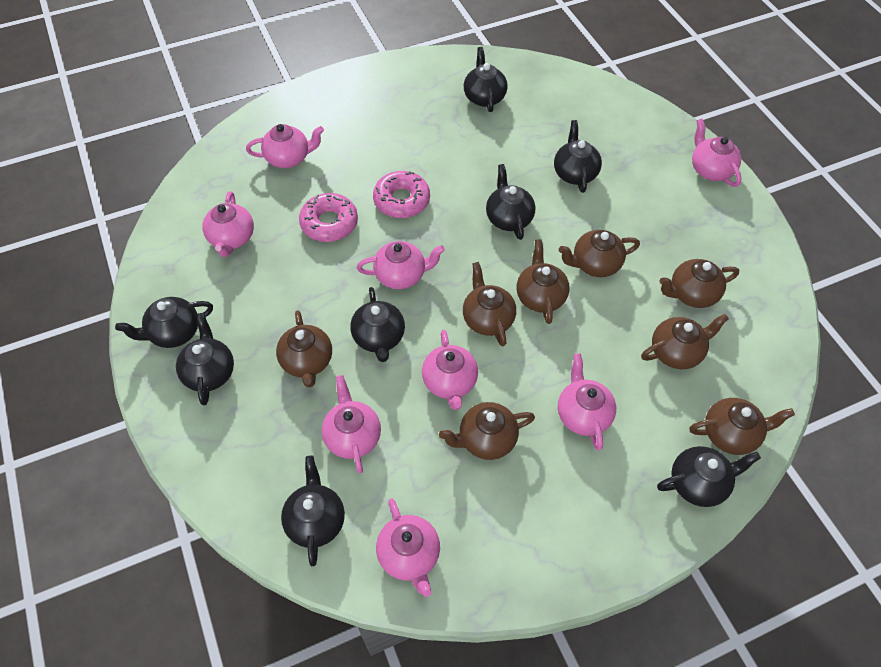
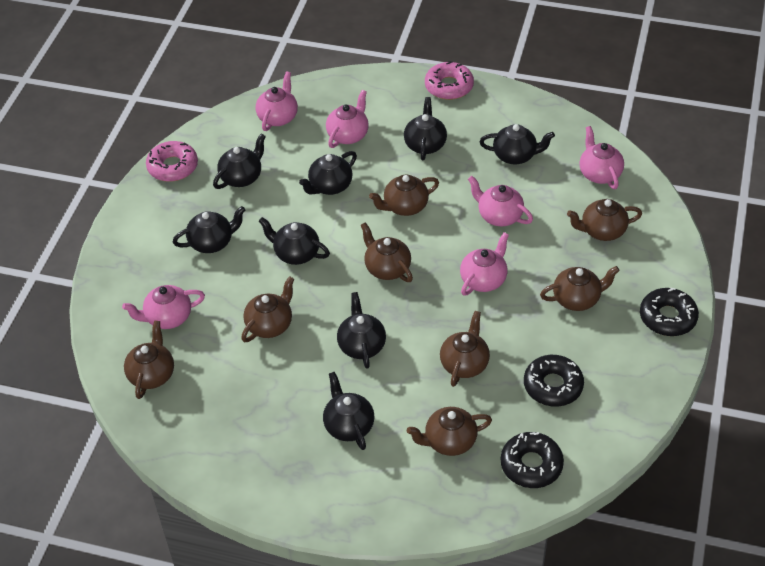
black donut: none = 0 -> [501,432,564,488] [524,355,584,407] [640,288,699,336] = 3
pink teapot: [202,191,254,257] [246,124,324,168] [322,375,381,473] [357,241,445,289] [376,498,440,597] [422,330,478,410] [558,353,616,450] [692,119,742,187] = 8 -> [122,285,205,329] [256,71,298,131] [326,90,369,148] [460,232,509,296] [468,176,533,226] [579,126,624,189] = 6

